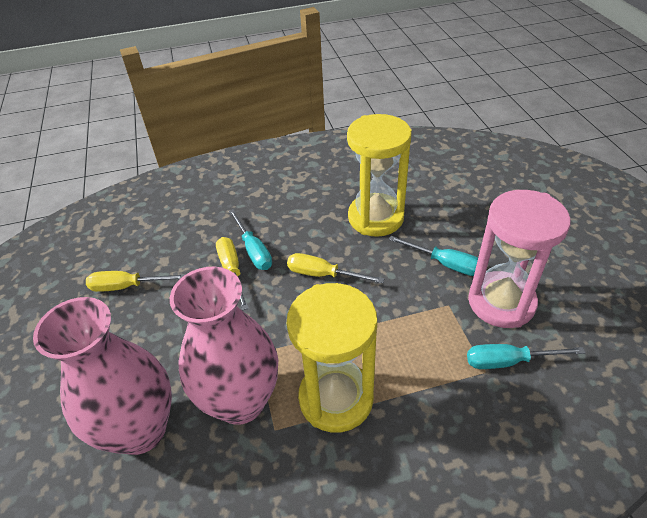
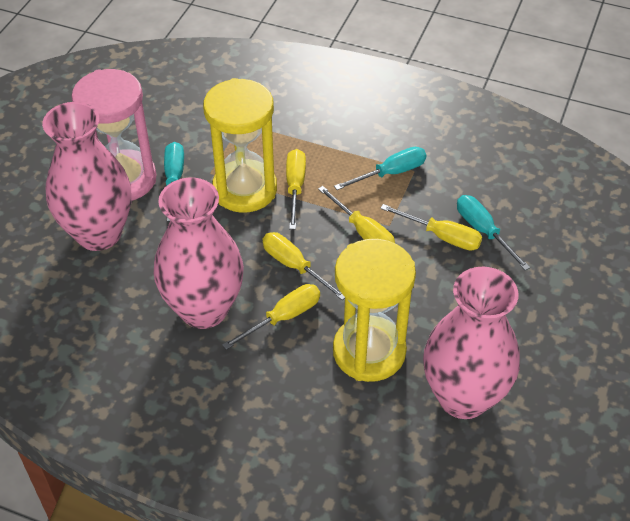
pink vase: [33,297,172,455] [170,267,278,425] = 2 -> [42,102,131,251] [154,178,244,329] [423,267,520,419] = 3
yellow screwdriver: [86,271,186,292] [216,237,249,310] [287,253,384,283] = 3 -> [222,284,320,350] [262,232,345,300] [286,149,306,230] [318,186,395,243] [380,204,482,251] = 5

